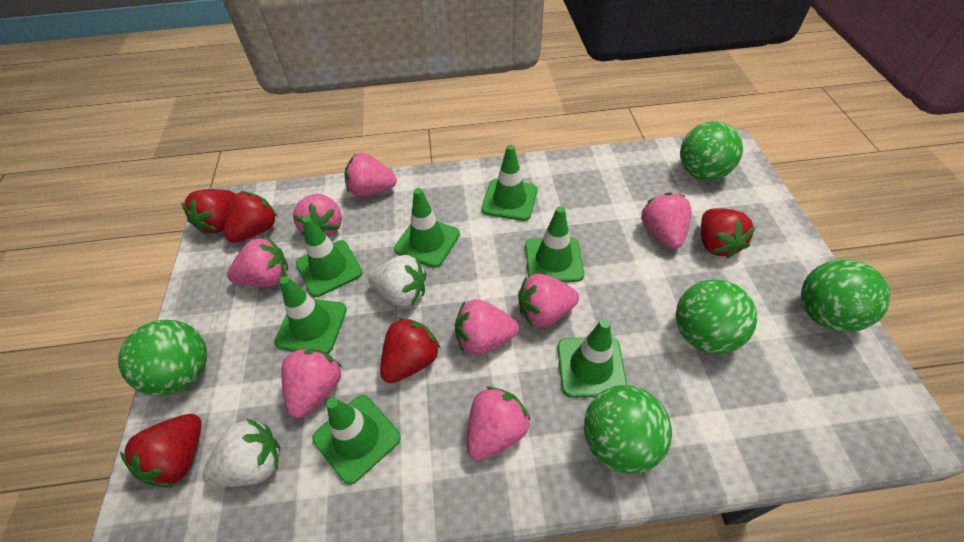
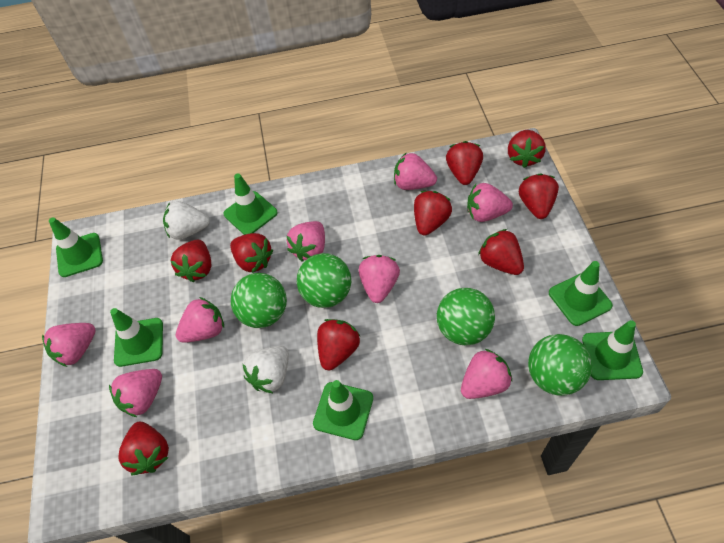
green ball: [118,320,207,396] [584,385,672,474] [676,279,757,354] [680,121,743,180] [801,259,890,332] = 5 -> [231,273,287,328] [297,253,351,308] [437,288,495,346] [528,334,592,396] = 4
green traffic cone: [274,276,347,354] [296,216,362,297] [312,395,401,485] [394,188,460,268] [481,145,537,221] [525,206,584,282] [557,319,627,398] = 7 -> [49,217,103,277] [110,308,163,367] [223,173,277,235] [313,380,373,440] [549,261,613,326] [582,320,643,380] = 6
red strawberry: [120,414,202,487] [182,189,235,234] [224,191,277,243] [380,317,441,383] [701,209,756,259] = 5 -> [118,422,169,475] [171,240,211,282] [230,233,274,273] [317,319,360,371] [414,191,452,236] [446,141,483,185] [478,229,524,275] [508,130,546,168] [519,173,559,219] = 9

